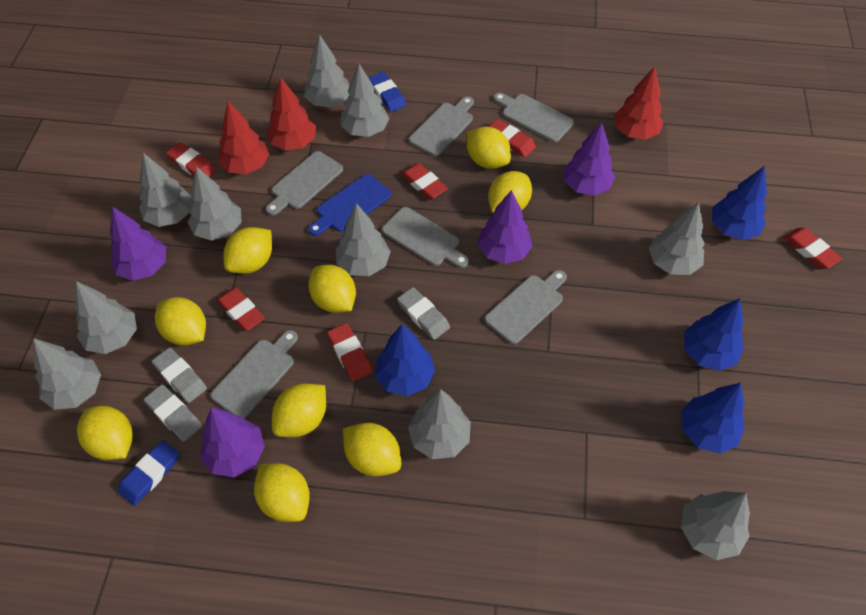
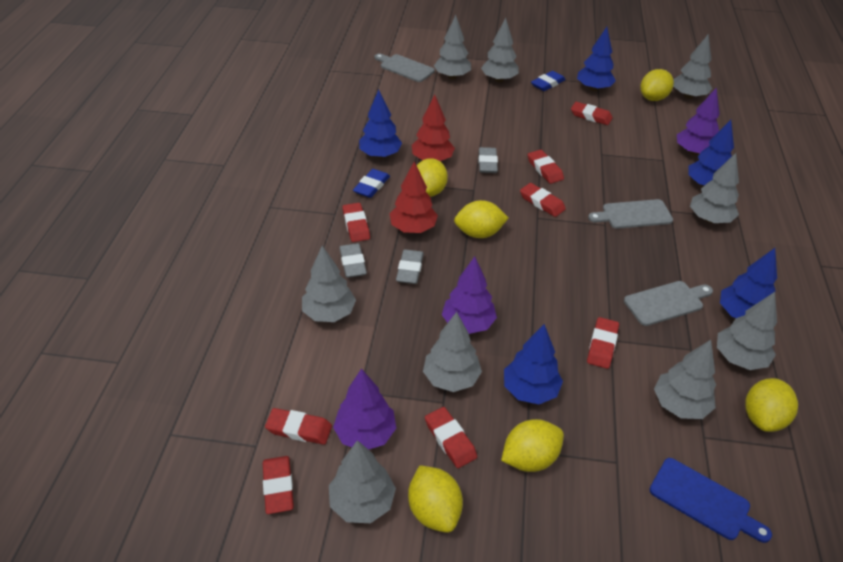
blue tree: [375,324,435,396] [681,383,745,454] [684,298,744,371] [712,166,767,240] = 4 -> [359,90,402,158] [504,324,563,404] [577,27,616,91] [688,120,734,187] [720,248,777,318] = 5
grey cutting board: [210,330,298,418] [266,151,343,215] [382,207,469,268] [409,96,474,156] [485,270,567,344] [494,93,574,142] = 6 -> [374,54,435,82] [588,199,673,229] [624,281,713,326] = 3
grey tree: [33,338,101,410] [75,281,137,354] [139,153,193,227] [188,166,242,240] [304,34,350,107] [336,203,391,276] [341,64,390,137] [408,389,471,459] [649,202,705,275] [681,491,750,560] = 10 -> [302,246,356,322] [329,440,396,523] [423,312,482,392] [434,15,471,79] [481,18,519,82] [654,340,716,419] [673,34,712,99] [690,153,739,223] [717,292,777,370] = 9
purple tree: [110,207,166,281] [200,407,265,478] [478,190,533,264] [564,122,615,196] = 4 -> [333,368,396,450] [442,256,497,334] [677,87,720,155] = 3
red eraser: [166,142,216,177] [216,287,265,331] [327,323,373,382] [401,163,448,200] [489,119,536,158] [783,227,842,269] = 6 -> [263,456,294,514] [265,408,332,445] [342,203,370,242] [425,407,477,468] [520,183,566,217] [528,150,564,184] [571,102,613,125] [587,317,619,369] = 8
red tree: [218,101,269,174] [266,77,316,151] [614,66,664,140] = 3 -> [390,161,438,233] [412,95,455,161] = 2
yellow lemon: [77,406,133,460] [155,297,206,345] [224,227,272,274] [254,463,310,522] [272,384,326,437] [308,265,356,313] [343,423,401,477] [467,126,511,169] [488,171,532,213] = 9 -> [408,465,463,533] [417,158,448,197] [454,200,508,238] [501,419,564,472] [640,69,674,101] [745,378,798,432] = 6

